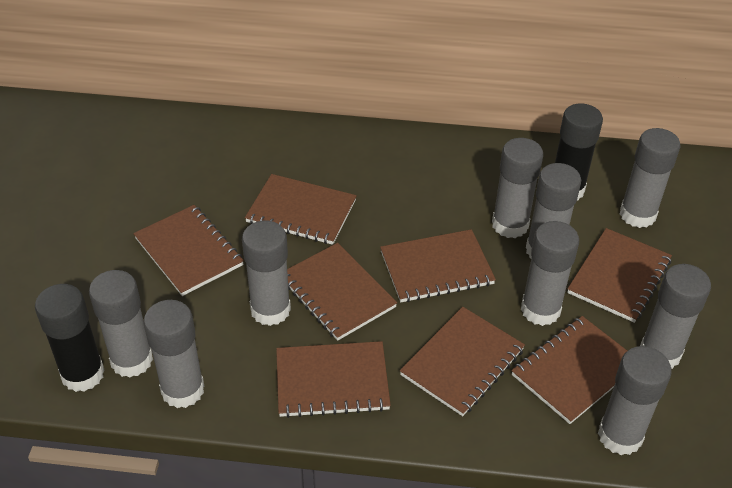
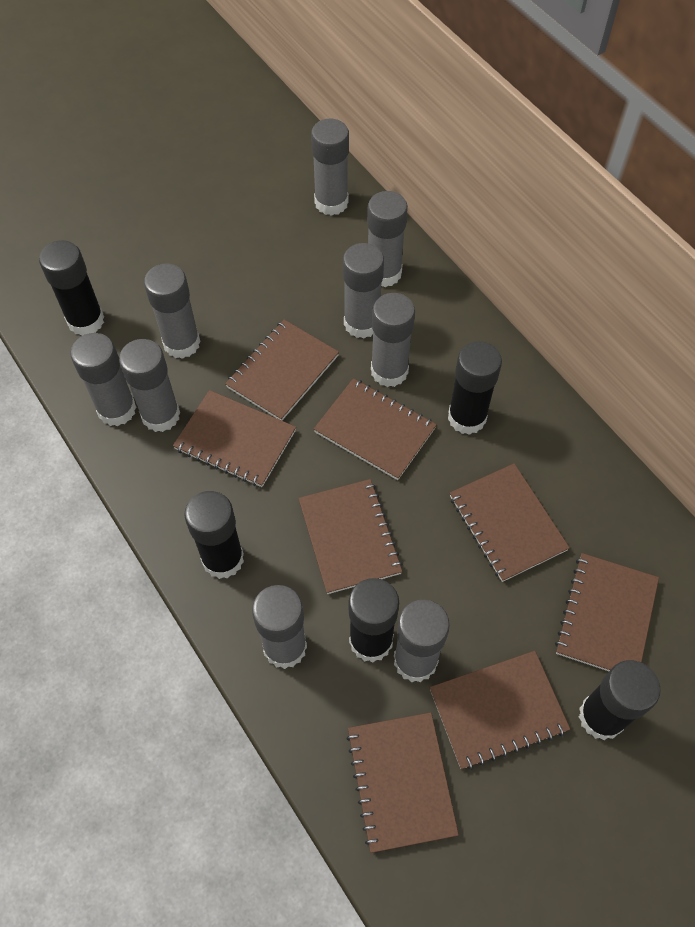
black glue stick: [35,284,105,392] [555,104,603,200] = 2 -> [39,240,104,336] [184,491,244,579] [349,578,399,662] [448,341,502,435] [579,660,661,740] = 5

